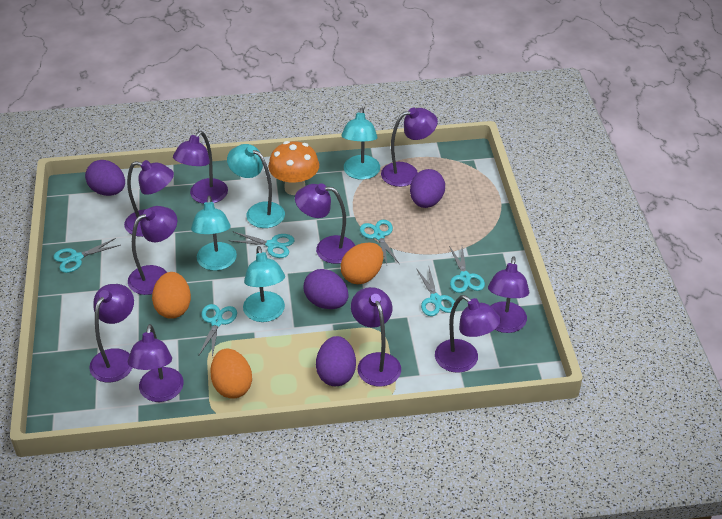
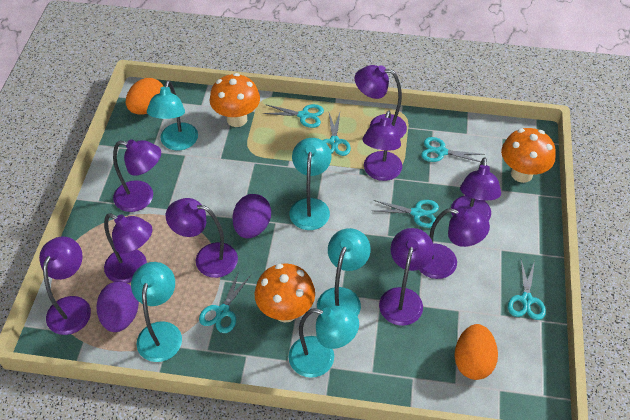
orange egg: [152,272,191,319] [210,349,252,399] [341,242,383,284] = 3 -> [126,78,164,114] [454,324,498,380] = 2
orange mushroom: [268,141,319,195] = 1 -> [210,73,260,127] [255,263,315,323] [501,128,556,183] = 3
purple egg: [85,160,125,196] [304,269,349,309] [316,336,356,386] [410,169,445,208] = 4 -> [96,281,139,332] [233,194,271,238] = 2
purple lamp: [89,284,134,382] [124,160,174,237] [128,206,177,295] [128,324,184,402] [173,131,228,204] [295,183,355,264] [351,287,401,387] [381,108,438,187] [435,295,501,373] [488,257,529,333] = 10 -> [39,236,91,335] [104,213,153,283] [113,139,161,212] [166,198,238,278] [355,65,407,138] [362,111,402,181] [379,228,434,326] [419,208,490,279] [451,157,501,221] = 9
turquoise lamp: [191,196,237,271] [227,144,285,228] [243,246,285,322] [341,108,380,180] = 4 -> [131,262,182,362] [147,80,198,150] [288,306,359,378] [290,138,331,230] [317,228,371,317] = 5

